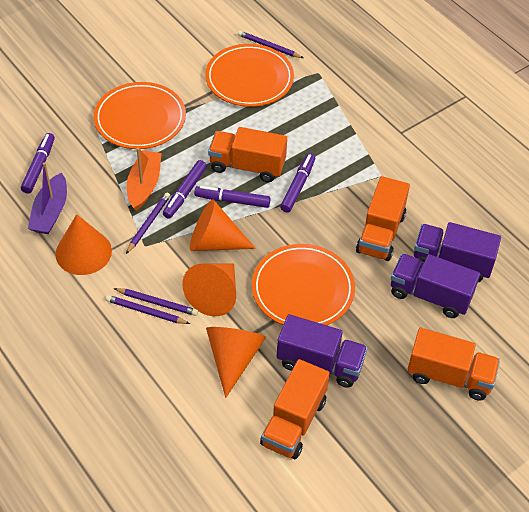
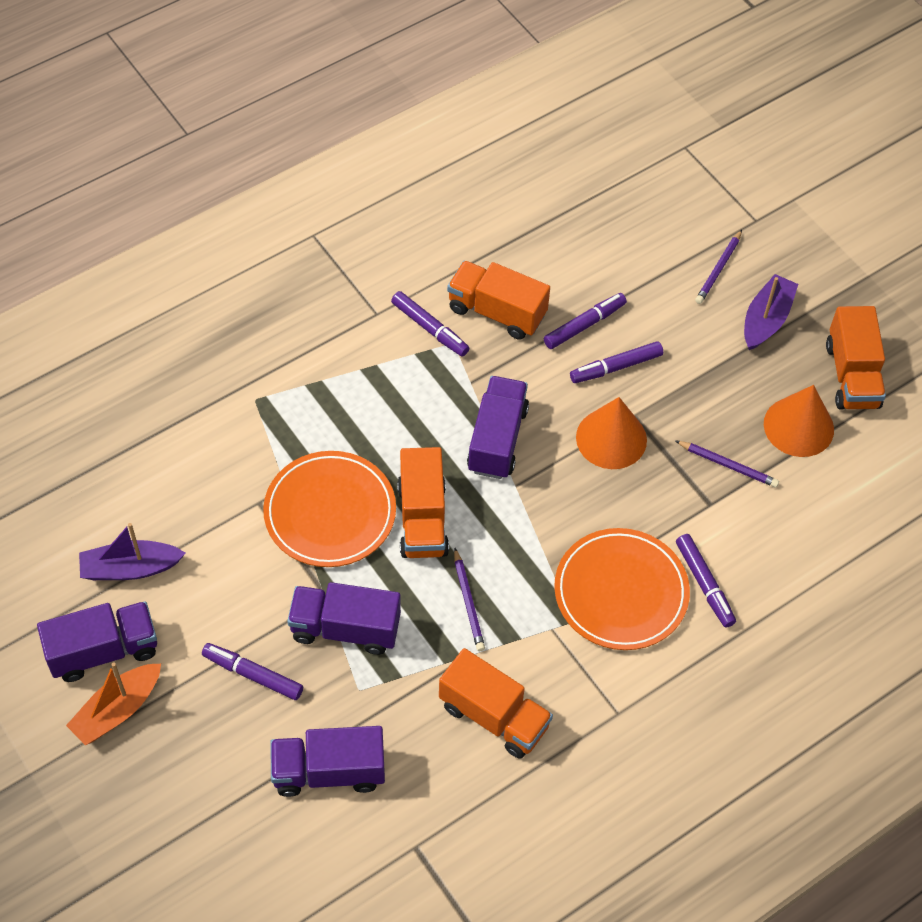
orange cone: [55,214,112,275] [182,263,236,316] [190,199,256,251] [206,327,266,398] = 4 -> [576,397,647,469] [764,385,834,457] = 2
orange plate: [94,82,186,149] [205,44,294,107] [252,244,355,325] = 3 -> [263,451,396,567] [554,528,690,650] = 2
purple boat: [28,162,67,234] = 1 -> [79,523,186,580] [744,274,798,350] = 2
purple marker: [21,133,55,194] [163,160,207,219] [194,186,271,208] [280,153,315,213] = 4 -> [202,643,303,700] [391,291,469,357] [544,293,627,349] [570,341,663,383] [676,534,736,628] = 5
purple pencil: [106,295,190,324] [114,288,198,316] [126,193,170,254] [238,31,303,58] = 4 -> [454,548,485,651] [675,440,779,488] [695,230,742,304] = 3
purple truck: [276,314,368,388] [391,254,480,318] [414,222,501,282] = 3 -> [37,601,157,682] [270,726,385,797] [287,582,401,655] [467,376,529,479] = 4

